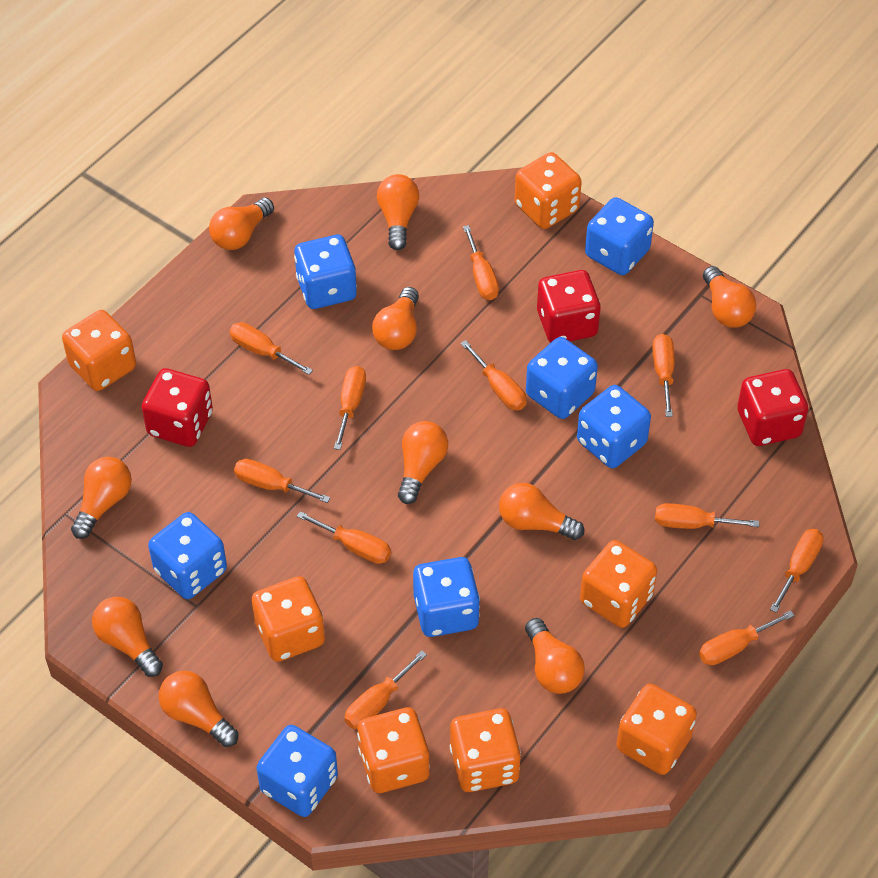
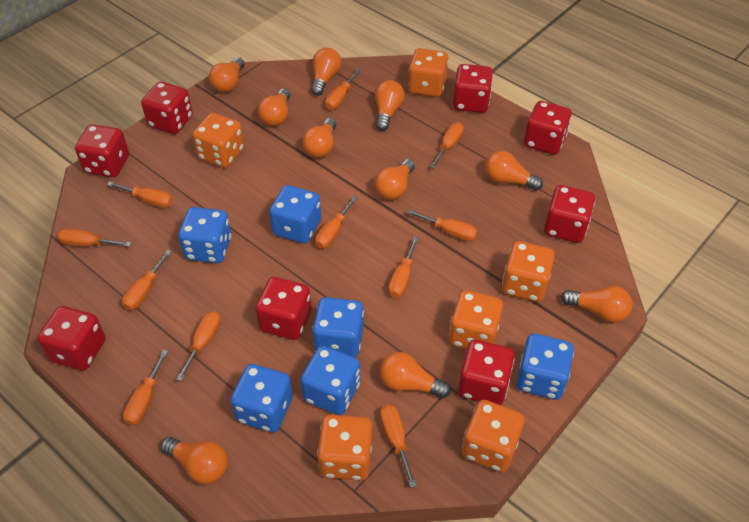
blue dice: [148,512,227,599] [257,725,338,817] [294,235,357,309] [413,557,480,637] [526,337,598,419] [577,385,651,468] [585,197,654,275] = 7 -> [178,207,231,263] [231,364,293,432] [269,185,321,244] [300,346,360,415] [312,297,364,357] [516,333,574,400] = 6
orange dice: [62,310,136,391] [252,576,325,662] [357,707,430,793] [450,708,521,792] [515,152,582,229] [580,540,657,628] [616,684,697,775] = 7 -> [192,113,244,168] [317,415,372,480] [408,48,449,97] [449,290,503,349] [462,400,525,472] [502,241,555,302] = 6
red dice: [141,368,213,447] [537,270,601,343] [737,369,808,446] = 3 -> [37,306,106,371] [75,124,129,177] [141,82,193,134] [255,277,312,340] [453,64,493,113] [458,340,515,405] [524,101,572,155] [544,185,595,243] = 8

